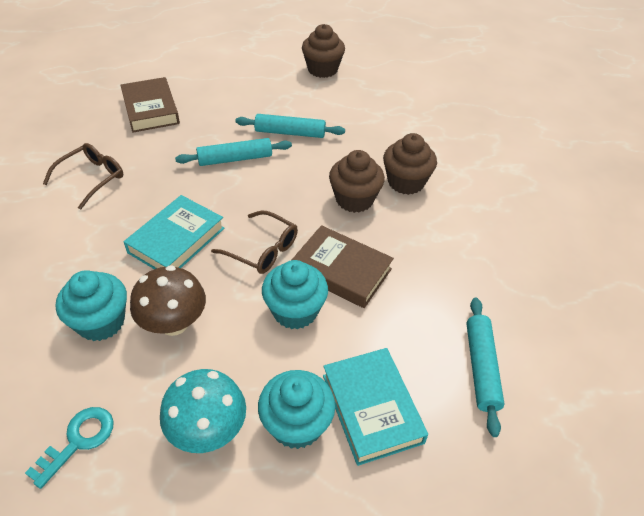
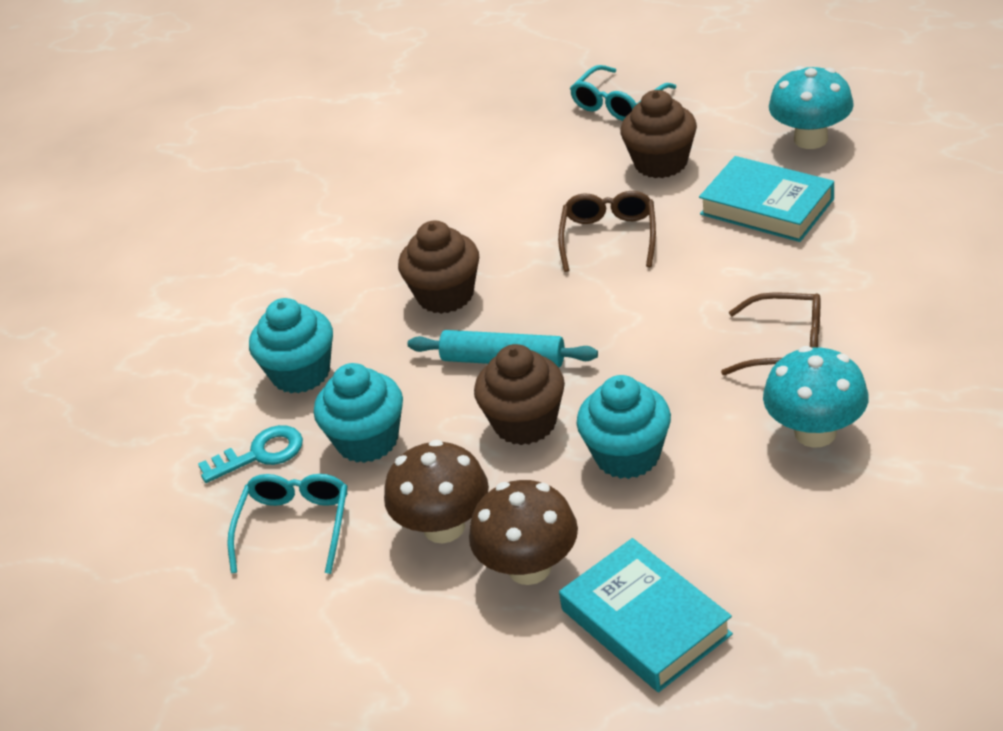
brown book: [121,77,180,132] [292,225,394,308] = 2 -> none = 0
brown mushroom: [130,265,206,336] = 1 -> [384,440,489,543] [469,480,578,585] = 2
turquoise glasses: none = 0 -> [227,474,347,574] [570,65,676,121] = 2
turquoise mushroom: [160,369,246,453] = 1 -> [763,346,869,448] [769,66,854,149] = 2
turquoise rolling pin: [175,138,292,166] [235,114,345,138] [466,298,504,437] = 3 -> [407,330,598,367] = 1

